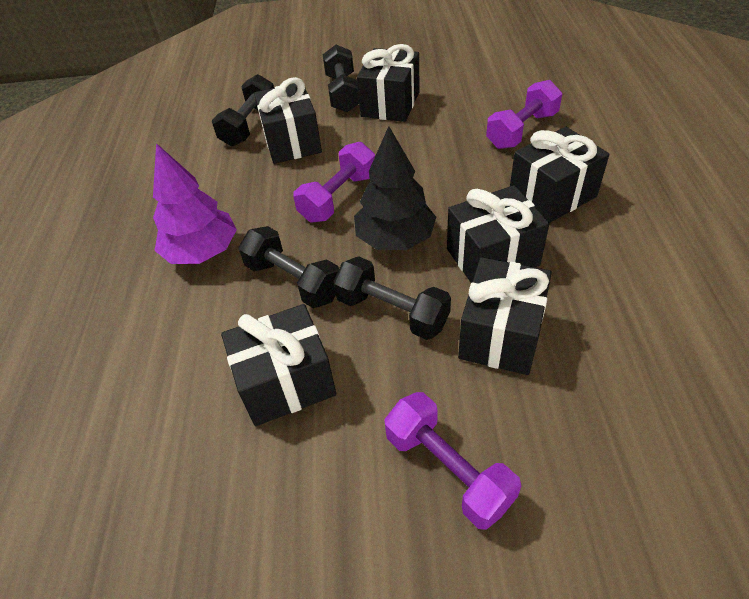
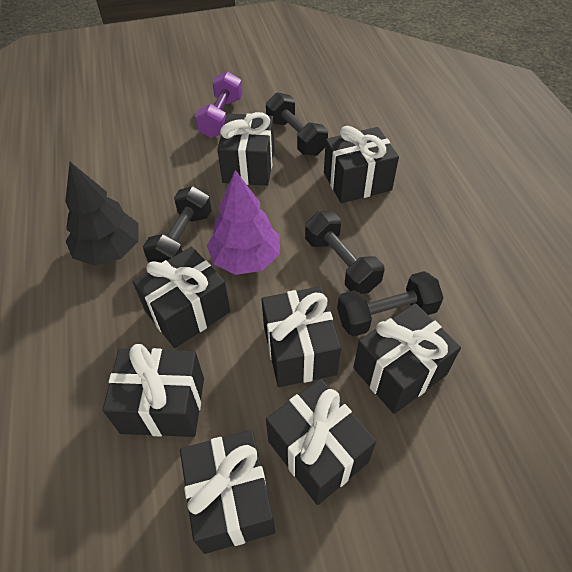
black gift: [221,304,336,426] [254,77,322,164] [357,44,420,122] [447,185,549,283] [458,257,552,375] [510,127,609,223] = 6 -> [103,344,204,437] [133,246,230,348] [180,430,275,554] [217,112,274,186] [261,287,341,387] [266,379,376,505] [324,126,399,203] [353,303,461,414] = 8
purple dumbbell: [293,142,375,222] [384,392,521,530] [486,80,562,149] = 3 -> [195,71,243,138] = 1

